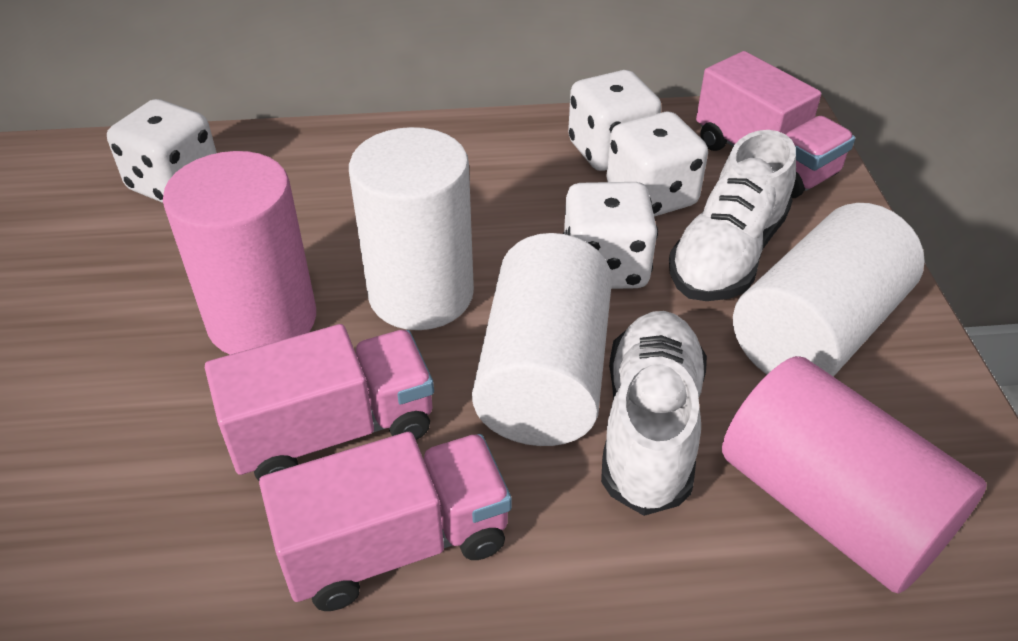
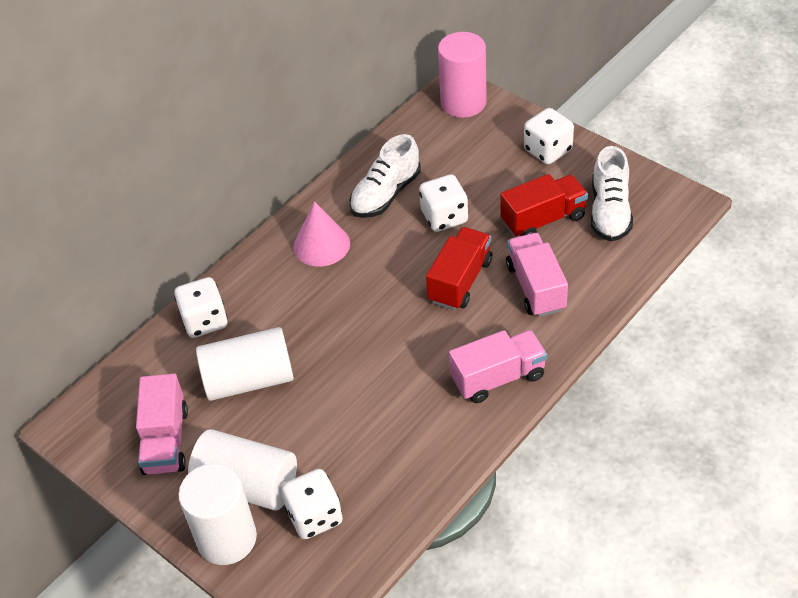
pink cone: none = 0 -> [293,201,350,267] = 1
pink cylinder: [163,151,316,355] [722,356,987,593] = 2 -> [438,32,487,118] = 1
red truck: none = 0 -> [426,227,492,310] [500,174,588,237] = 2

